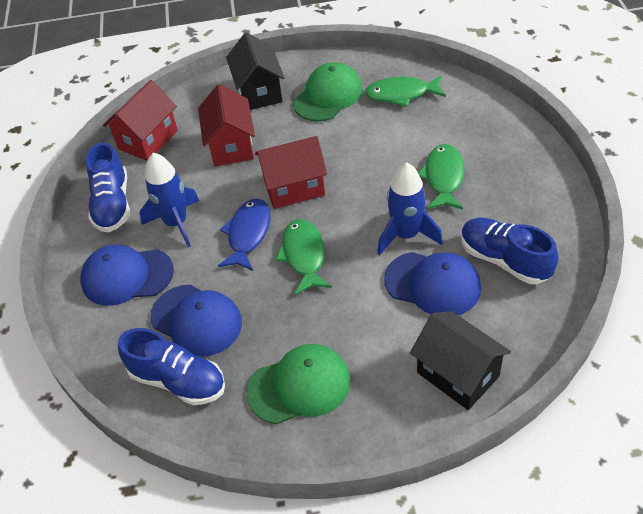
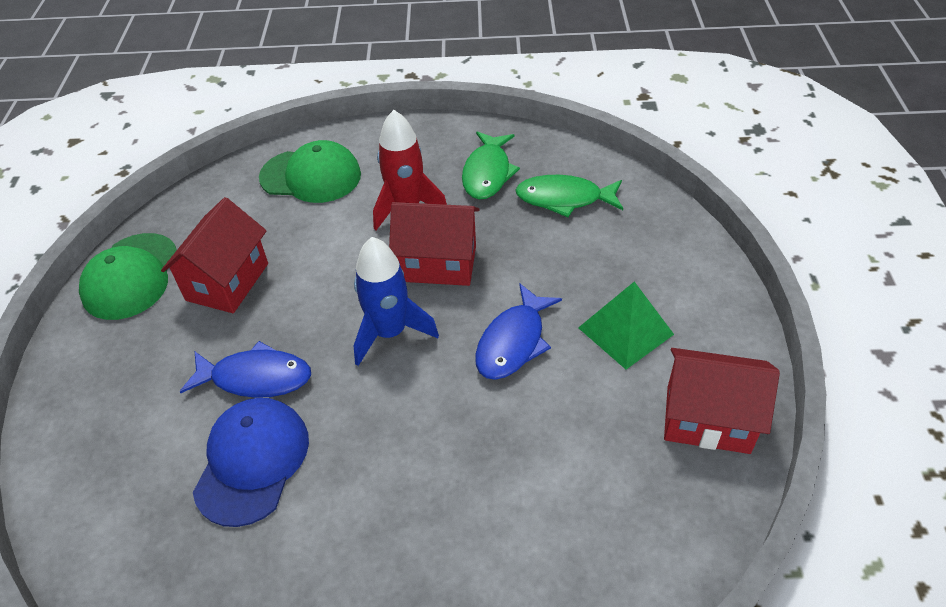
black house: [226,32,285,110] [410,311,511,410] = 2 -> none = 0
blue cap: [80,245,174,306] [150,285,242,357] [384,252,481,315] = 3 -> [193,398,309,527] = 1
blue fish: [218,199,270,271] = 1 -> [180,341,311,398] [475,283,562,380] = 2
blue rocket: [139,153,199,247] [377,162,443,256] = 2 -> [354,237,439,366] = 1
blue shoe: [86,143,130,232] [118,328,225,405] [461,218,559,284] = 3 -> none = 0
green fish: [276,219,332,295] [365,75,446,107] [418,144,465,209] = 3 -> [462,131,520,200] [515,175,623,217] = 2
green pyramid: none = 0 -> [578,282,674,369] = 1
red rocket: none = 0 -> [373,110,447,230] = 1

